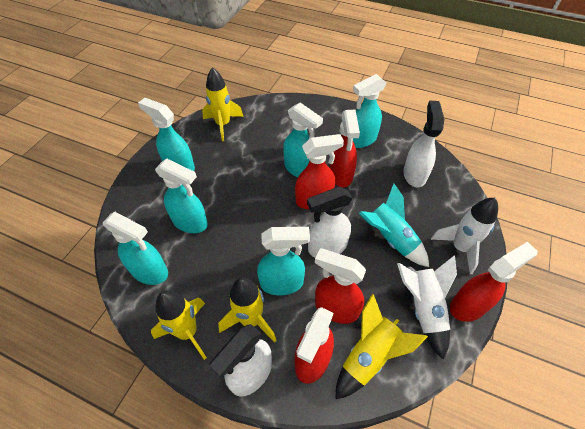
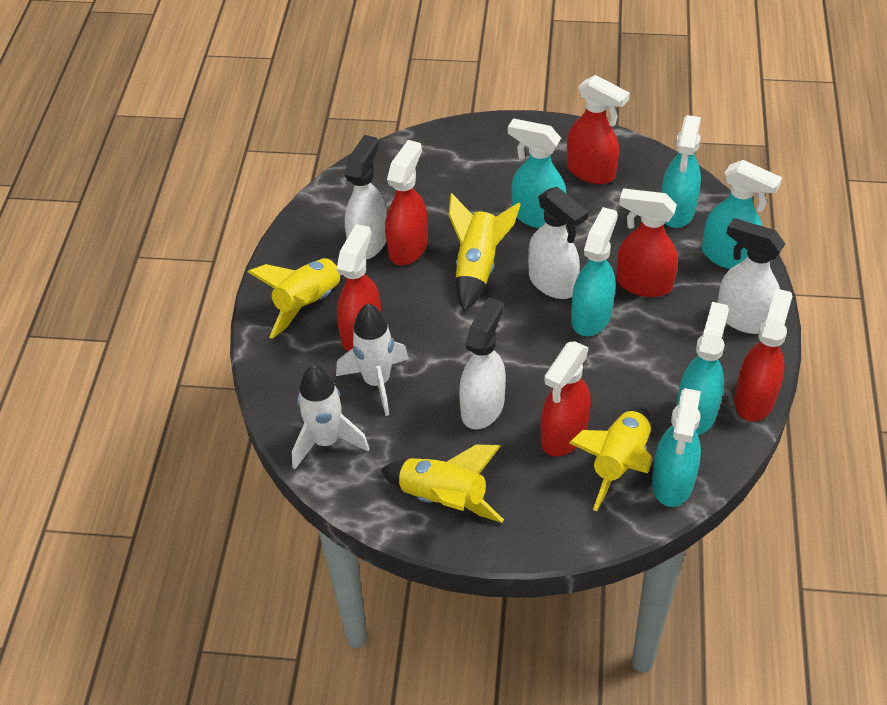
red spray bottle: [294,307,334,384] [295,134,344,209] [315,249,366,324] [330,110,360,187] [450,242,538,322] = 5 -> [337,224,381,352] [385,140,428,265] [541,341,591,456] [567,75,630,184] [616,188,678,297] [734,288,792,422] = 6
turquoise rocket: [359,183,429,267] = 1 -> none = 0
white spray bottle: [209,324,272,396] [307,187,353,258] [403,100,444,188] = 3 -> [345,135,387,260] [459,297,506,430] [528,187,588,299] [718,218,785,334] = 4

